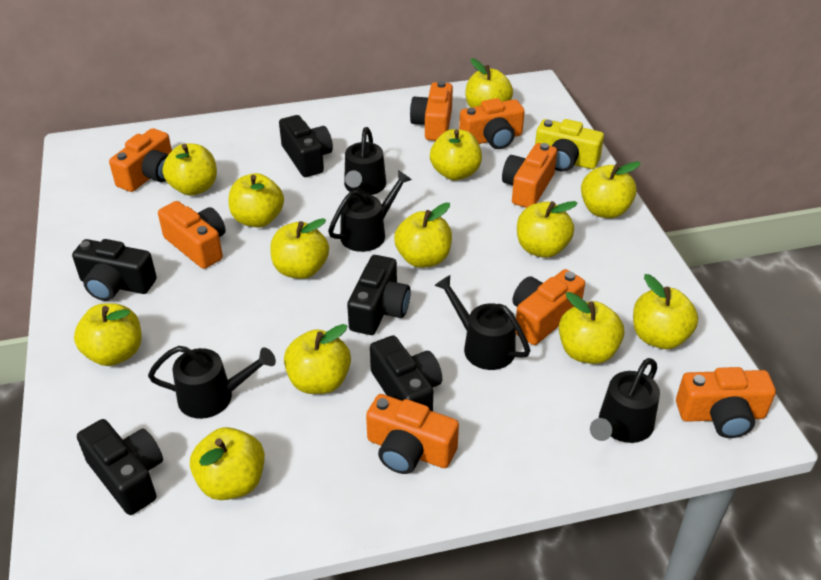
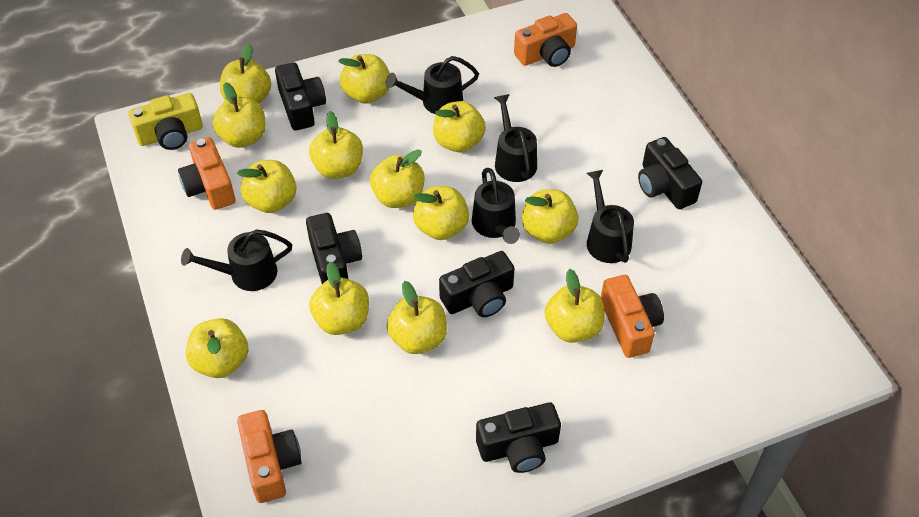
orange camera: [109,128,172,192] [158,201,226,269] [366,394,459,474] [410,81,453,141] [459,98,525,149] [502,143,557,208] [513,269,585,345] [676,367,776,438] = 8 -> [178,137,235,210] [237,410,302,503] [514,13,577,67] [601,275,664,358] = 4

